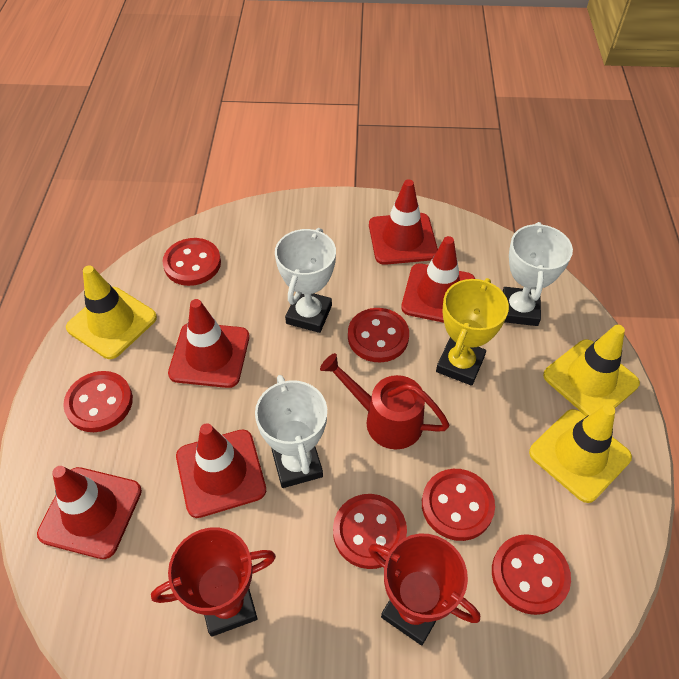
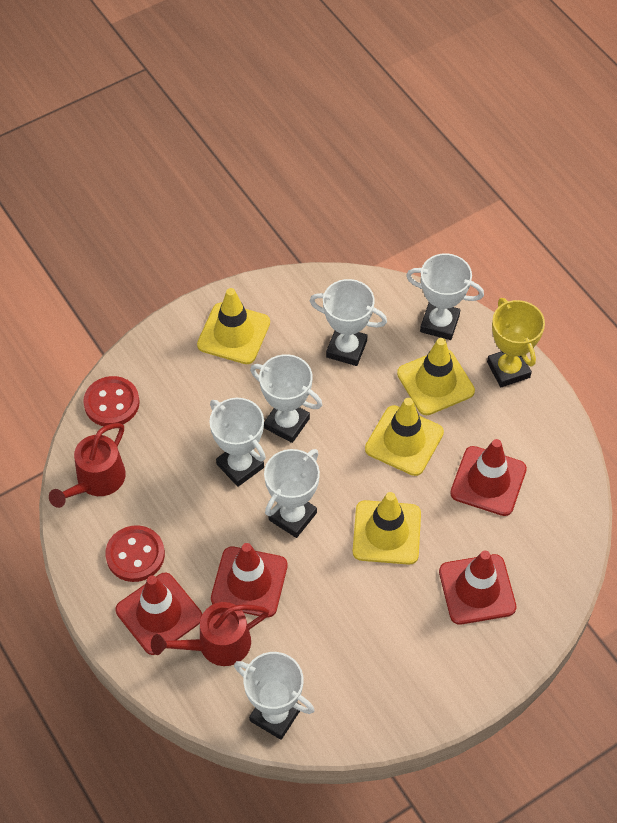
red button: [63,371,133,432] [163,238,221,286] [333,494,407,569] [348,308,409,362] [422,469,495,541] [492,534,571,615] = 6 -> [83,376,140,426] [105,525,165,582] = 2
red traffic cone: [37,466,142,559] [168,299,249,388] [176,423,266,518] [369,179,438,265] [401,236,475,323] = 5 -> [116,573,202,655] [211,543,288,618] [439,551,516,625] [450,439,527,516] = 4
red trophy: [151,527,276,637] [368,534,480,645] = 2 -> none = 0
red watering can: [320,353,449,449] = 1 -> [49,423,126,508] [151,602,269,666] = 2
white trophy: [255,375,327,488] [275,228,336,333] [503,222,573,326] = 3 -> [209,398,266,487] [234,652,314,740] [250,354,322,443] [264,449,320,538] [310,279,387,366] [406,253,484,340] = 6
yellow traffic cone: [66,265,157,359] [529,404,632,503] [543,325,640,416] = 3 -> [197,288,270,364] [353,492,421,565] [365,398,444,476] [397,338,475,415] = 4

